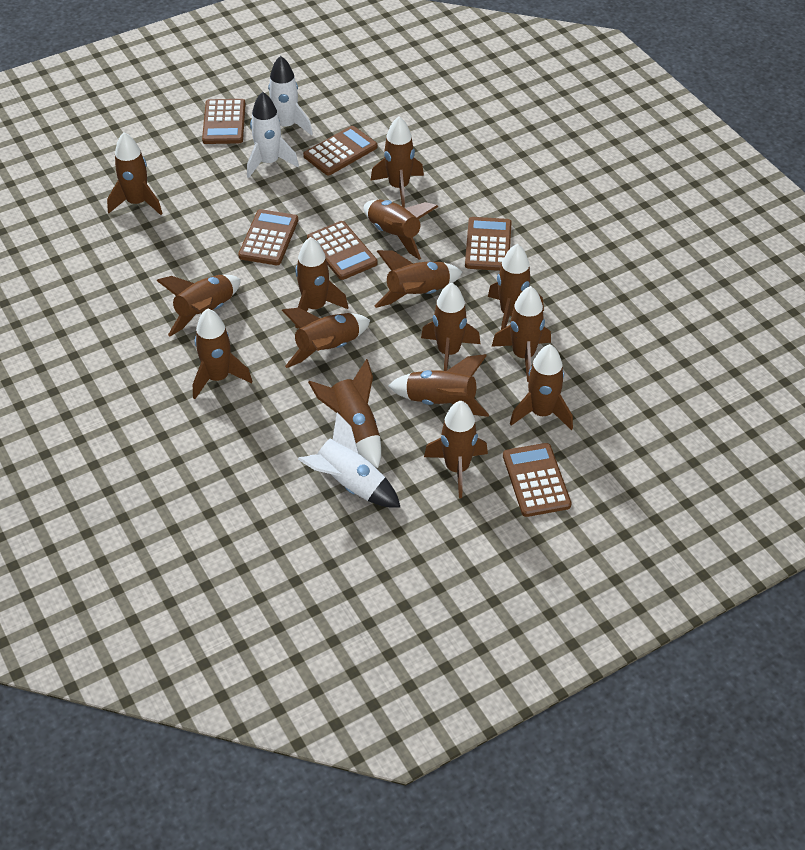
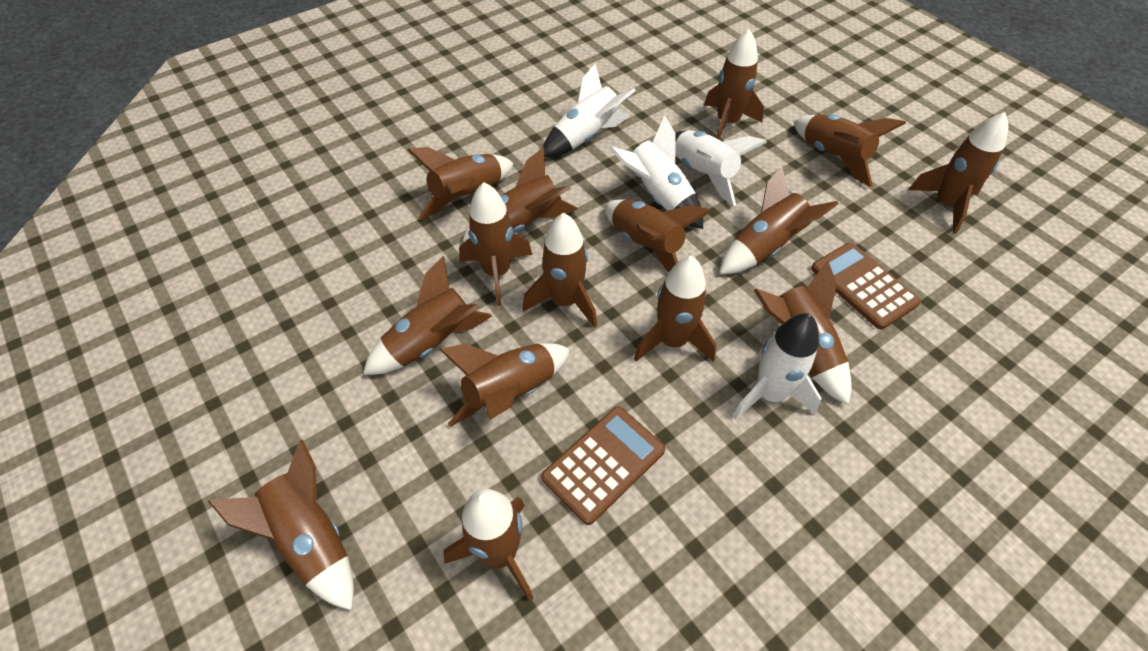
brown calculator: [202,99,246,144] [238,209,298,265] [303,126,377,175] [307,221,377,280] [465,217,512,271] [503,443,572,517] = 6 -> [541,406,665,525] [811,242,921,330] = 2
white rocket: [247,92,299,178] [268,55,313,135] [298,413,400,507] = 3 -> [543,63,636,158] [610,115,703,229] [675,130,767,206] [733,313,822,419] = 4

